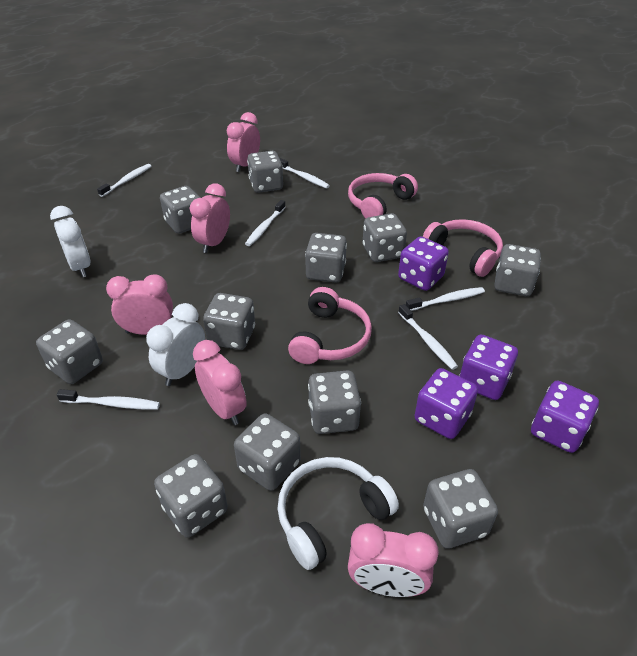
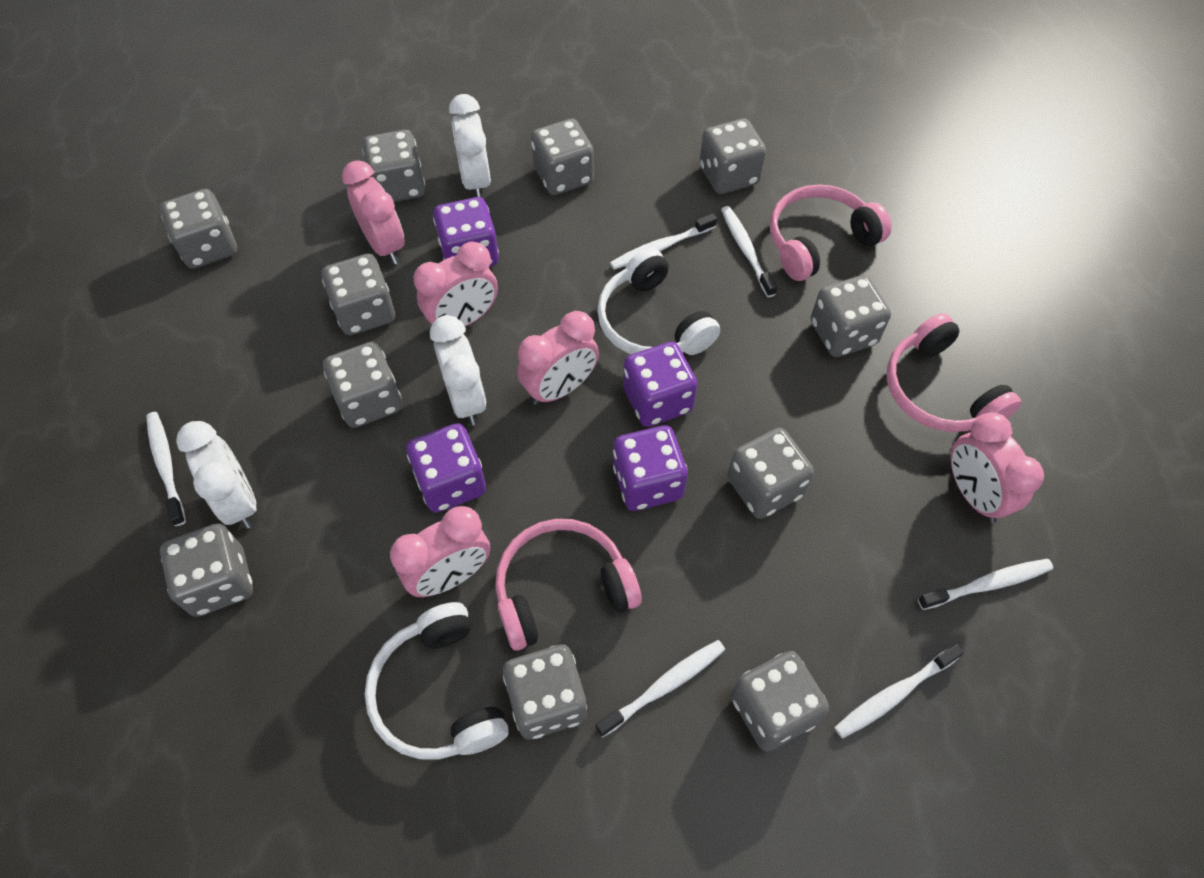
white clock: [50,206,91,277] [146,303,205,386] = 2 -> [176,421,257,529] [430,315,487,425] [449,94,491,198] = 3
white headphones: [278,457,399,570] = 1 -> [365,602,509,759] [597,248,720,355] = 2

